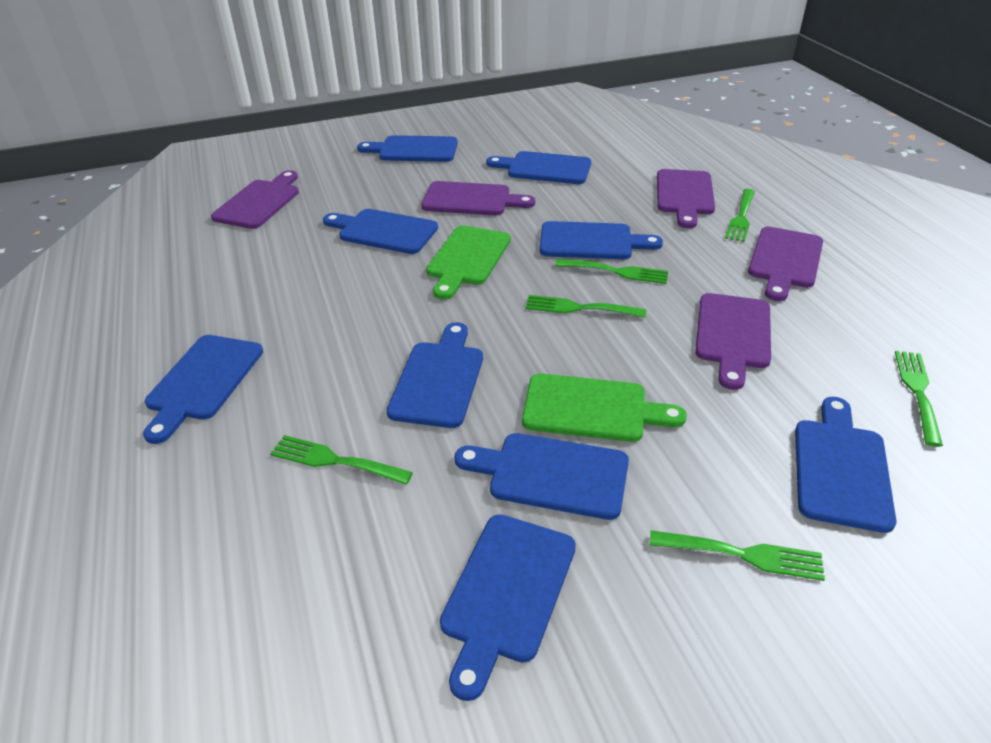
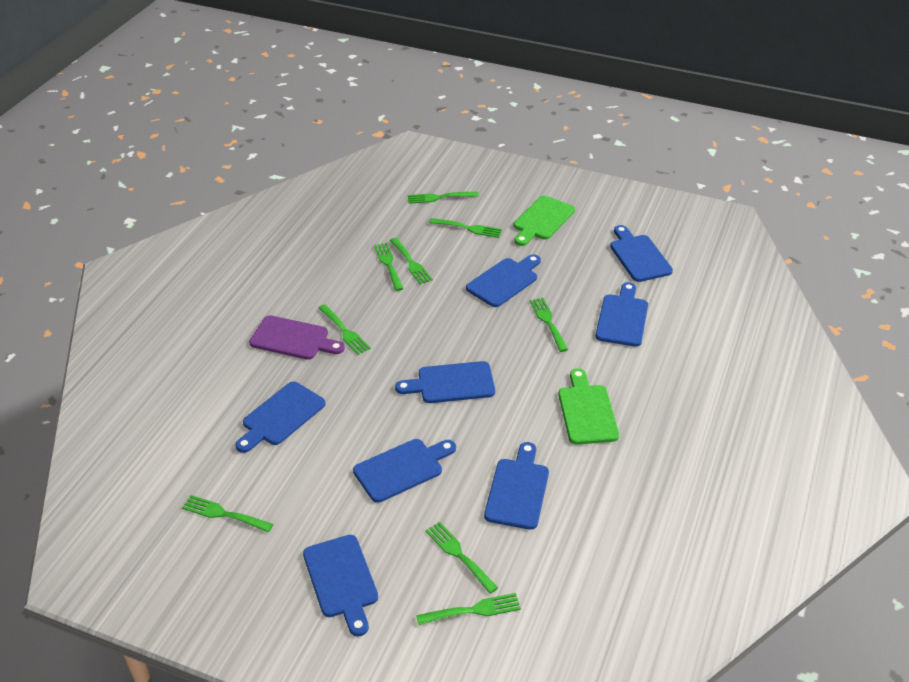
blue cutting board: [143,335,263,444] [323,209,438,254] [357,135,458,162] [387,322,483,428] [440,514,576,701] [454,433,629,520] [486,151,591,184] [540,221,663,259] [795,397,896,533] = 9 -> [235,382,326,453] [303,535,378,637] [353,439,456,503] [395,361,495,403] [466,254,541,307] [484,442,549,530] [596,282,648,347] [610,225,673,282] = 8
green fork: [270,435,413,485] [525,295,646,318] [555,259,668,284] [650,530,825,581] [725,189,755,242] [895,351,943,447] = 6 -> [182,495,273,532] [318,304,371,355] [374,243,404,291] [390,238,433,284] [408,192,479,204] [416,593,521,625] [425,522,498,594] [429,218,502,238] [529,298,568,352] = 9
purple cutting board: [211,170,299,229] [421,181,535,215] [657,169,715,228] [695,293,771,390] [748,226,823,301] = 5 -> [249,315,345,360] = 1

